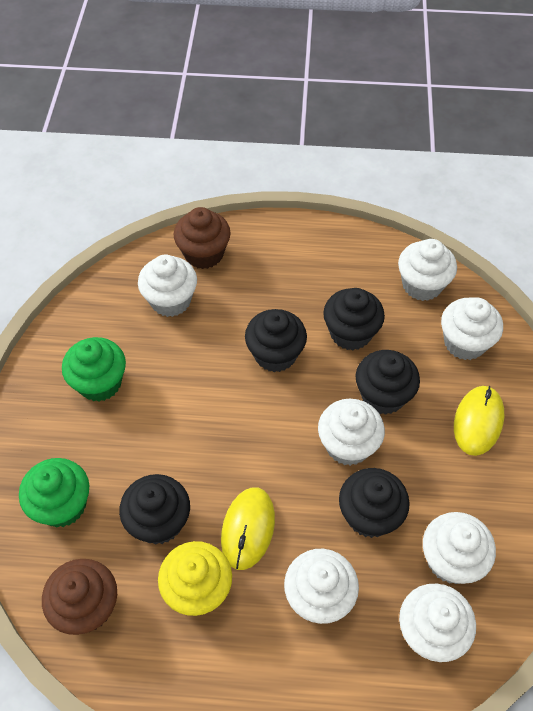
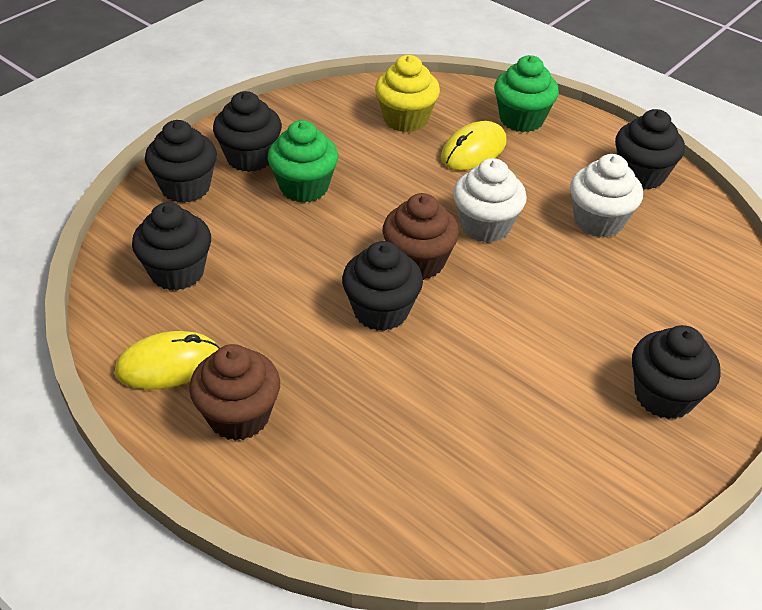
black cupcake: [119,474,190,544] [245,309,307,372] [323,288,385,350] [339,468,410,538] [356,350,420,415] = 5 -> [132,202,211,291] [145,120,217,203] [213,91,282,172] [342,241,423,331] [615,109,685,190] [632,325,721,419] = 6
white cupcake: [138,255,197,317] [284,549,359,624] [318,399,385,466] [398,239,457,301] [399,584,476,662] [423,512,496,584] [441,297,503,360] = 7 -> [453,158,527,243] [570,154,643,237] = 2

